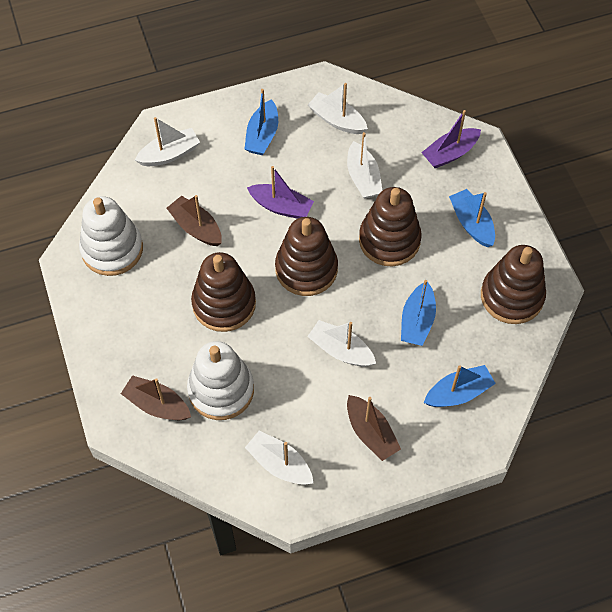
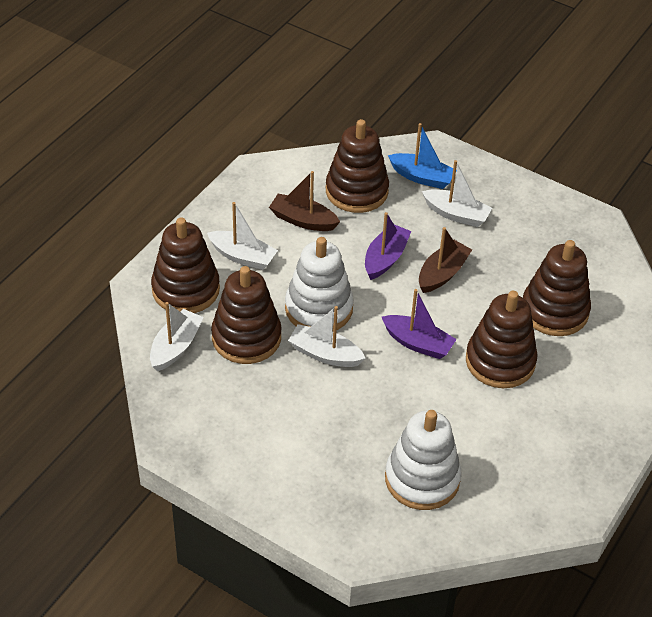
blue boat: [245,89,278,155] [401,280,436,346] [424,365,496,407] [449,189,495,247] = 4 -> [388,123,457,189] = 1
brown boat: [121,375,191,420] [167,195,222,246] [347,395,401,461] = 3 -> [269,171,340,231] [419,227,472,293] = 2
brown stacking toy: [191,252,256,332] [275,217,338,296] [359,187,422,266] [481,245,546,324] = 4 -> [151,217,220,313] [211,266,282,364] [326,119,389,213] [466,291,538,388] [523,240,591,336] = 5
white boat: [135,117,200,166] [245,431,313,485] [307,320,376,367] [308,83,368,134] [347,132,382,199] = 5 -> [150,302,204,371] [207,202,278,270] [288,306,366,367] [422,160,492,227] = 4

